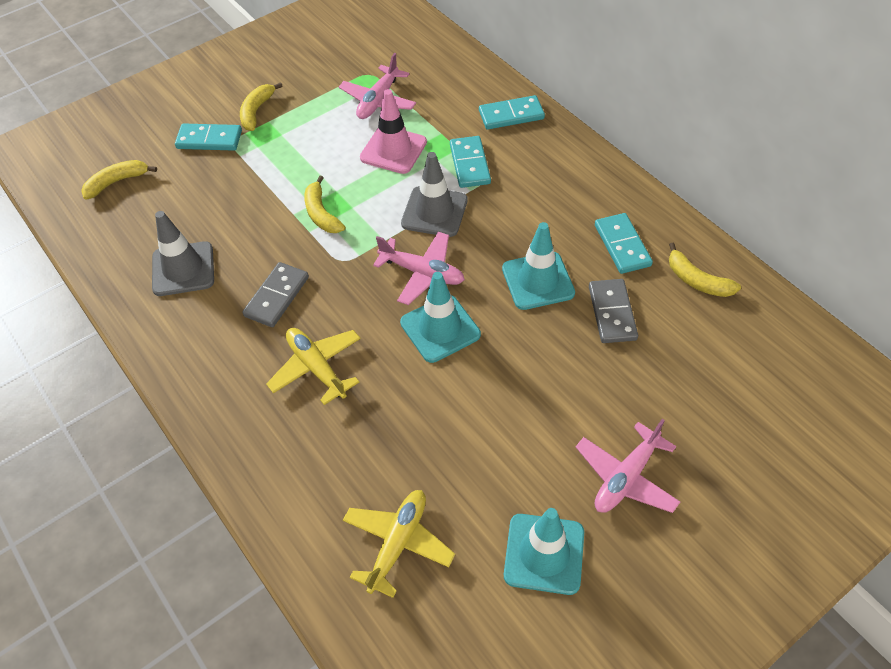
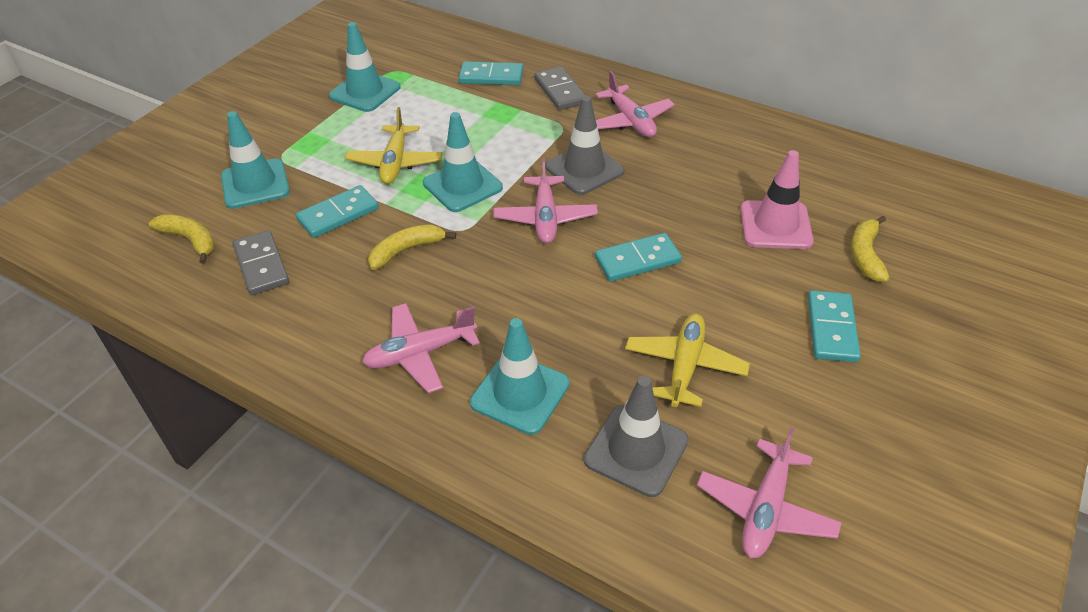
pink plane: [339,53,416,119] [373,232,465,305] [576,419,680,513] = 3 -> [362,303,480,393] [494,157,598,244] [595,71,675,137] [697,427,842,558] = 4
turquoise traffic cone: [400,272,481,363] [502,222,575,310] [504,508,584,595] = 3 -> [221,111,290,209] [329,22,400,112] [423,112,503,212] [470,318,570,435] = 4
yellow banana: [81,160,157,200] [240,82,283,131] [304,176,345,233] [669,243,741,297] = 4 -> [149,214,214,264] [368,224,456,270] [851,216,890,282] = 3

